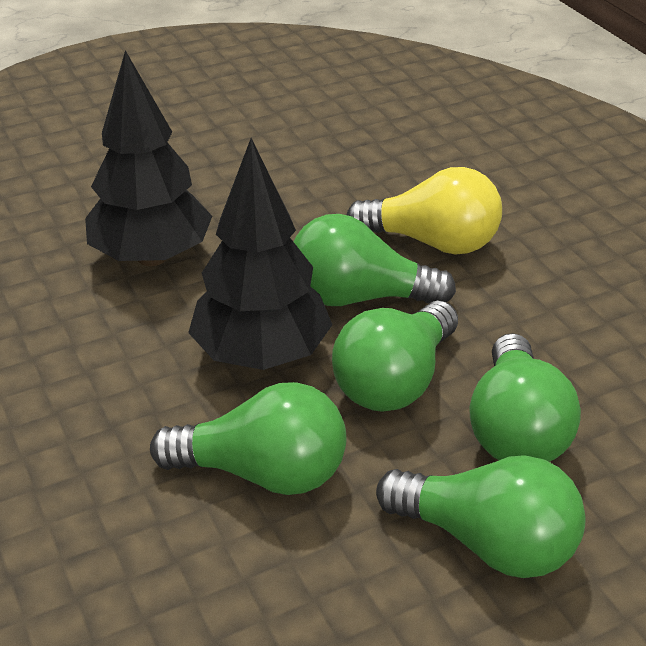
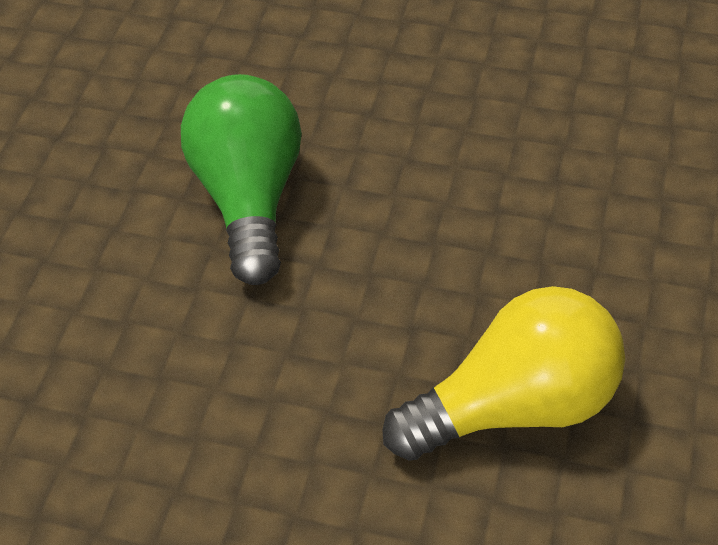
black tree: [85,50,212,266] [188,138,333,370] = 2 -> none = 0
green light bulb: [150,382,346,495] [294,214,456,306] [332,301,458,412] [376,455,586,578] [469,333,581,462] = 5 -> [181,74,302,285] = 1

